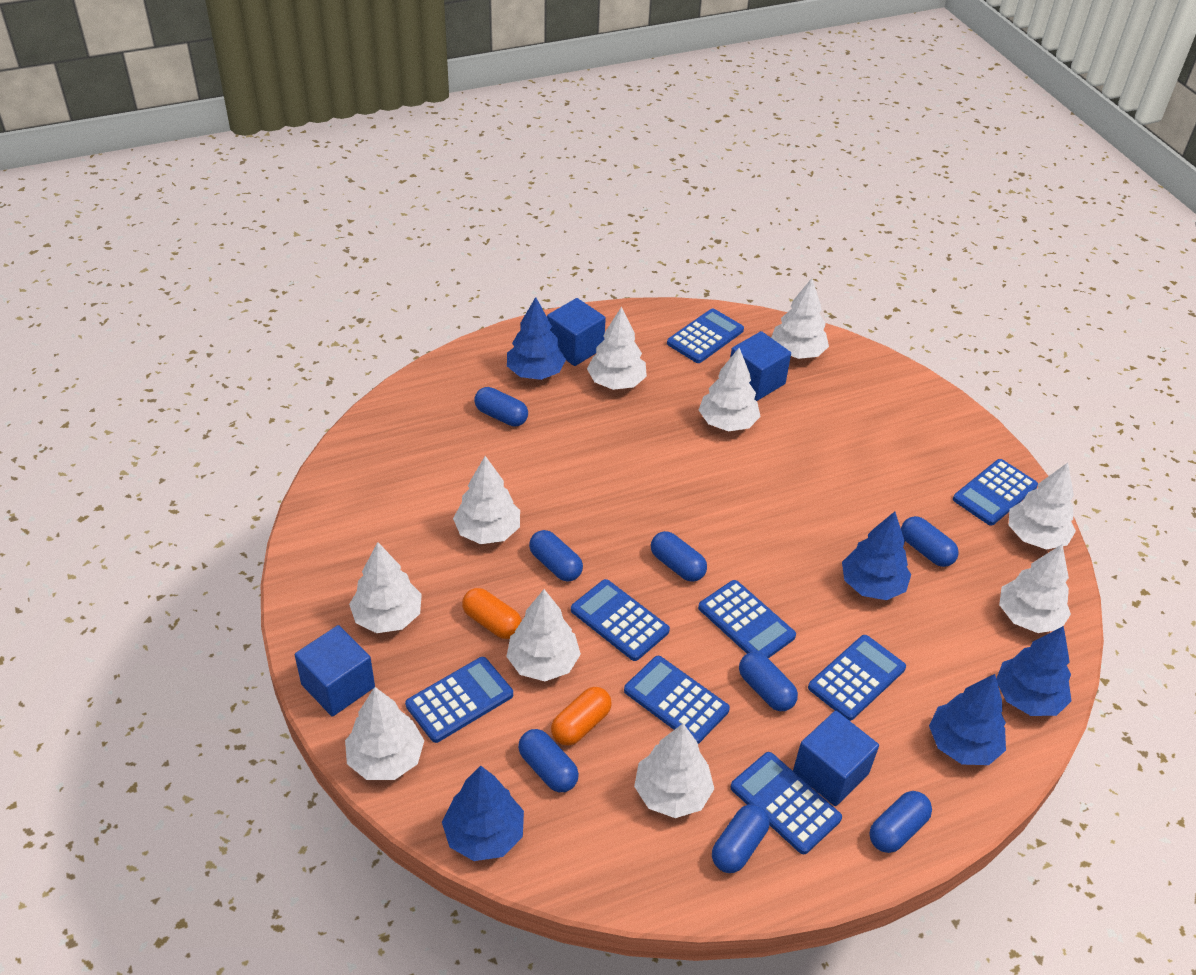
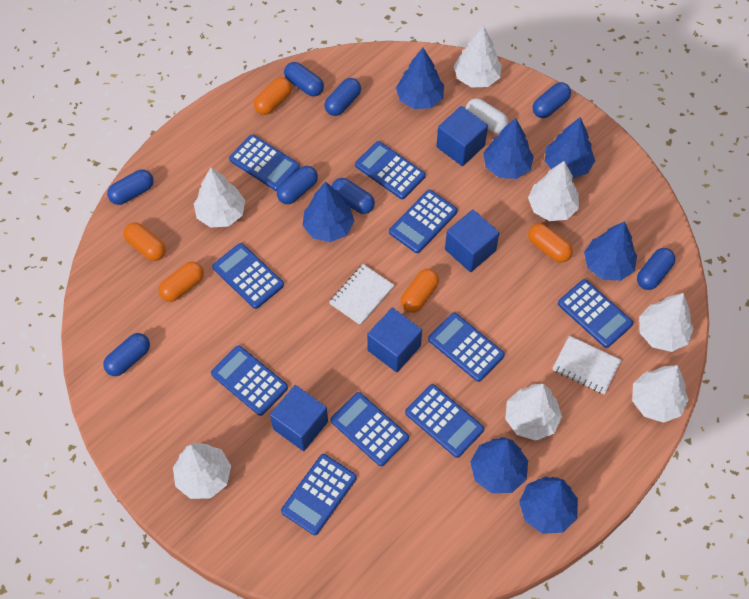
blue calculator: [405,657,513,743] [571,579,670,661] [624,656,730,744] [667,309,744,363] [698,580,796,658] [730,752,842,855] [808,635,906,721] [953,459,1038,526] = 8 -> [211,345,288,416] [212,243,284,309] [229,134,300,191] [281,454,357,535] [331,392,409,466] [355,141,426,199] [389,190,458,253] [405,384,484,458] [428,313,505,382] [558,279,633,348] = 10
blue tree: [442,766,524,861] [507,297,566,380] [842,512,911,600] [929,674,1006,765] [996,626,1071,716] = 5 -> [302,181,354,242] [396,48,444,109] [470,437,528,493] [483,118,534,179] [519,477,578,534] [545,117,595,178] [584,221,637,281] = 7
orange capsule: [462,588,522,639] [551,687,612,746] = 2 -> [123,222,166,261] [158,261,204,302] [254,77,292,115] [400,269,439,313] [528,223,573,263] = 5
white capsule: none = 0 -> [466,98,508,133] = 1
white notebook: none = 0 -> [329,264,394,325] [552,336,621,394] = 2
white tree: [345,687,425,780] [349,542,422,633] [453,456,520,544] [506,589,581,681] [587,307,647,390] [634,724,714,818] [699,348,761,431] [771,278,829,359] [999,544,1071,633] [1009,463,1076,550] = 10 -> [173,443,231,499] [194,168,245,228] [454,26,502,88] [505,384,562,441] [528,161,579,221] [632,365,689,423] [639,293,694,352] = 7

